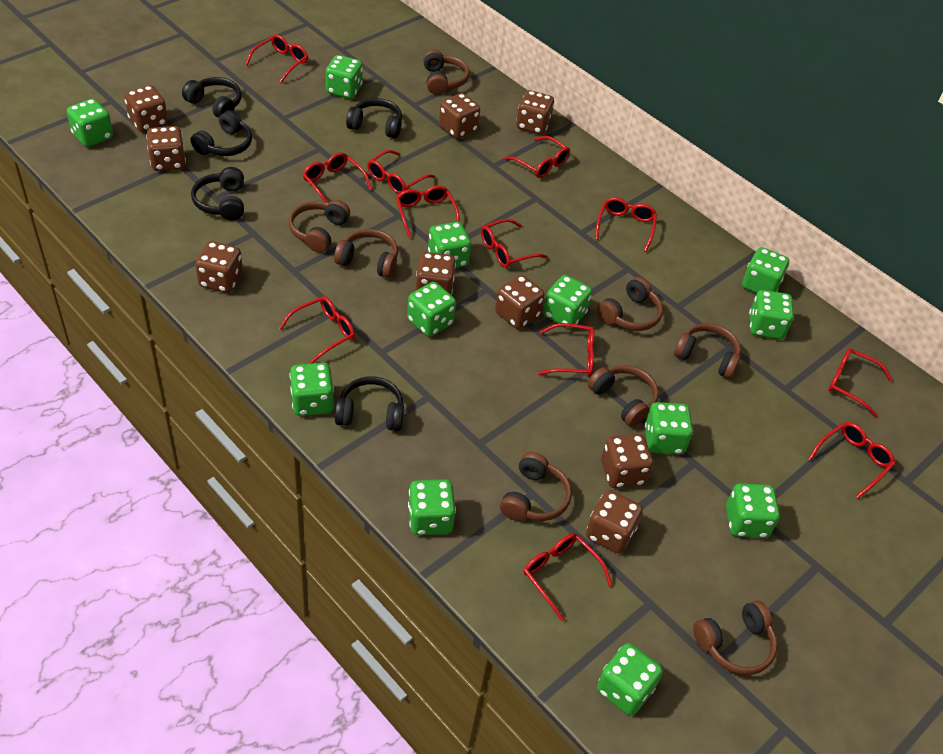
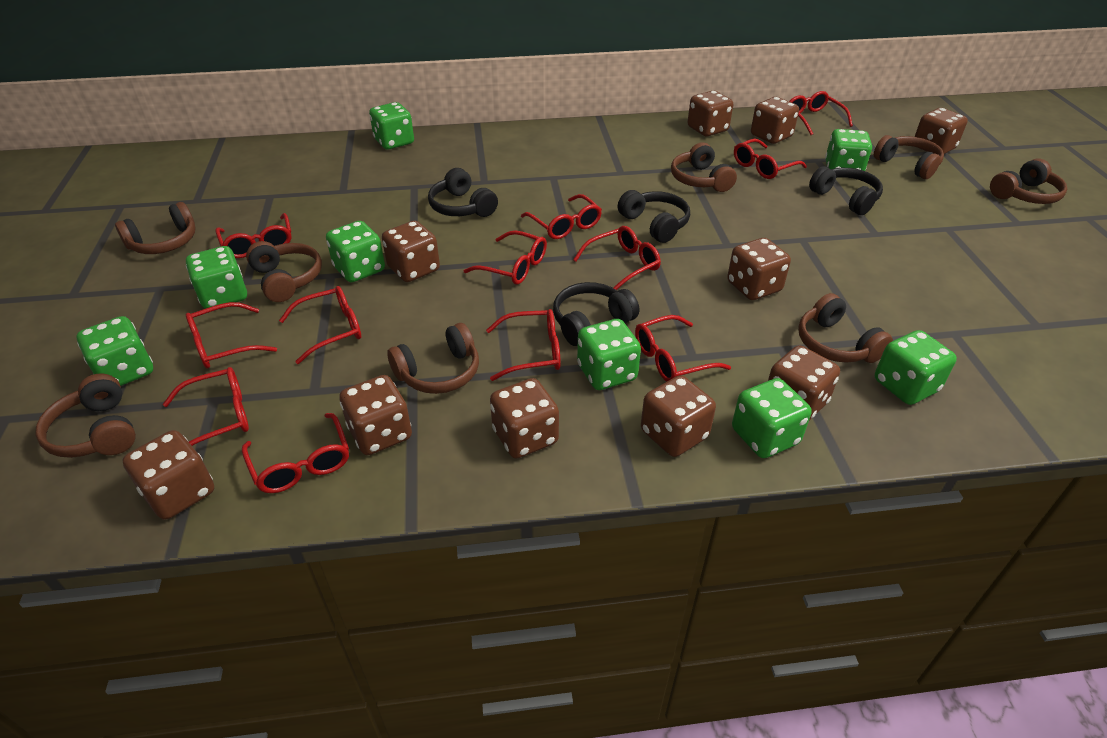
black headphones: [182,77,242,118] [191,110,252,156] [191,167,244,221] [335,376,404,431] [346,98,402,139] = 5 -> [428,168,498,217] [553,282,639,346] [618,190,690,243] [809,166,883,215] = 4
brown dice: [124,85,168,132] [146,126,186,171] [195,241,243,293] [415,252,456,295] [439,93,480,139] [495,275,545,329] [516,90,554,135] [586,490,643,554] [601,434,653,488] = 9 -> [123,430,214,520] [339,375,412,455] [382,221,440,282] [490,378,559,459] [641,375,716,457] [688,91,733,136] [727,238,791,300] [751,97,799,144] [768,345,840,421] [914,108,968,154] = 10
green dice: [67,99,113,147] [290,363,334,416] [326,55,363,99] [407,282,456,337] [408,479,456,535] [428,222,471,268] [543,275,592,329] [597,643,663,716] [645,402,693,454] [726,483,780,538] [742,247,789,293] [749,290,794,339] = 12 -> [77,316,153,386] [186,246,247,309] [326,221,385,282] [369,102,414,149] [577,319,641,390] [732,378,812,458] [825,129,872,171] [875,330,957,405] = 8

